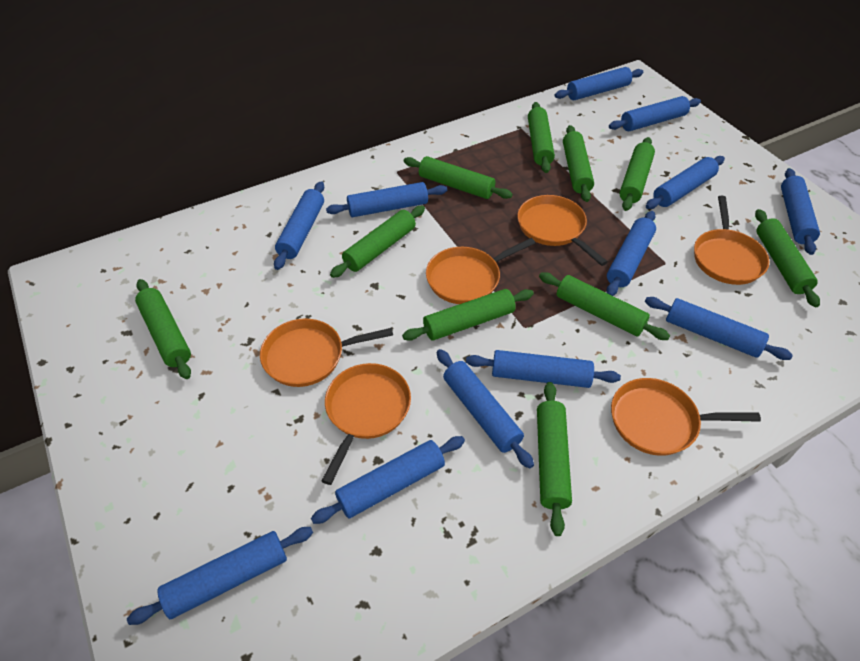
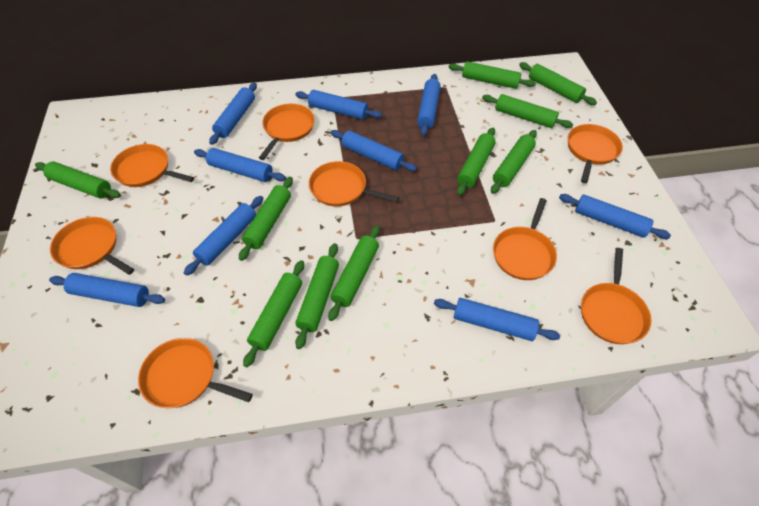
blue rolling pin: [127,527,313,625] [274,181,324,270] [311,436,465,524] [326,182,447,217] [437,349,534,469] [466,350,621,388] [555,67,643,100] [606,211,656,296] [609,96,701,131] [645,297,793,360] [646,156,725,209] [781,168,820,255] = 12 -> [49,273,165,307] [184,196,263,276] [194,148,286,182] [209,83,257,145] [295,90,382,120] [330,130,417,171] [417,74,441,136] [434,298,560,341] [559,194,671,239] = 9
orange pan: [260,319,393,387] [322,363,411,485] [426,238,535,304] [517,195,608,266] [611,378,761,456] [694,195,769,285] = 6 -> [50,217,134,275] [110,144,194,187] [138,338,253,408] [259,104,315,160] [309,161,399,207] [493,198,557,280] [568,124,623,183] [581,248,651,344] = 8

